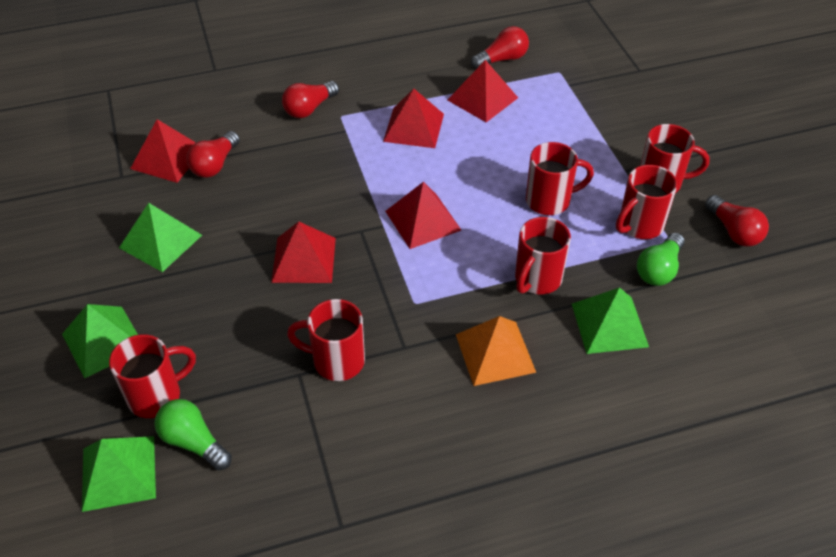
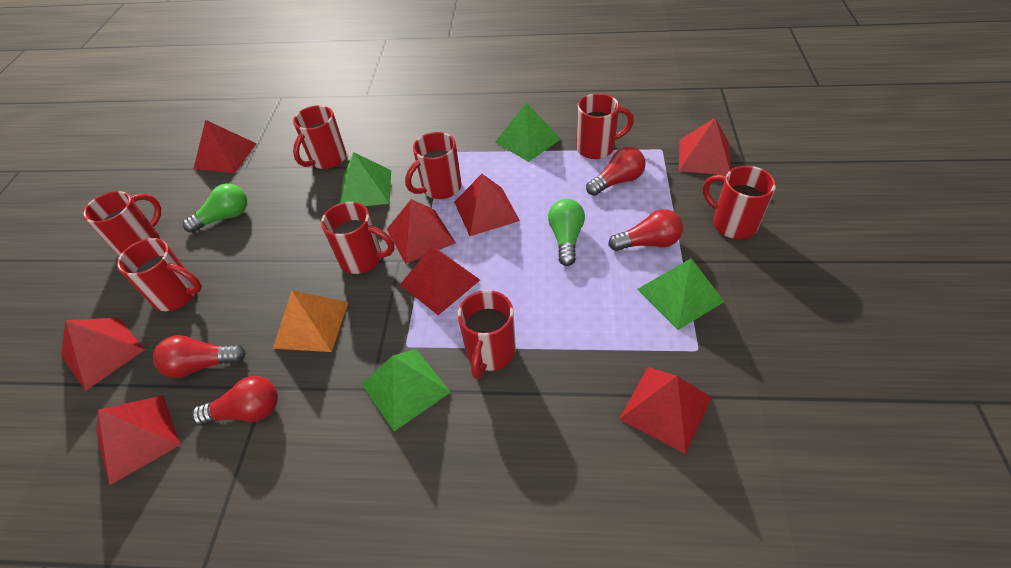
red mug: [109,334,196,418] [287,299,365,381] [515,217,571,294] [526,142,594,215] [616,165,677,239] [640,124,709,192] = 6 -> [83,191,161,256] [117,238,202,311] [293,105,346,169] [321,202,394,274] [405,132,461,199] [458,290,516,379] [576,93,634,159] [703,166,776,239] = 8
red pyramid: [130,119,196,183] [271,221,336,283] [383,89,444,148] [385,182,461,249] [448,60,518,122] = 5 -> [61,318,145,391] [96,395,180,485] [194,120,257,173] [387,199,456,264] [400,246,480,315] [454,174,520,236] [619,367,712,454] [679,118,731,175] = 8

